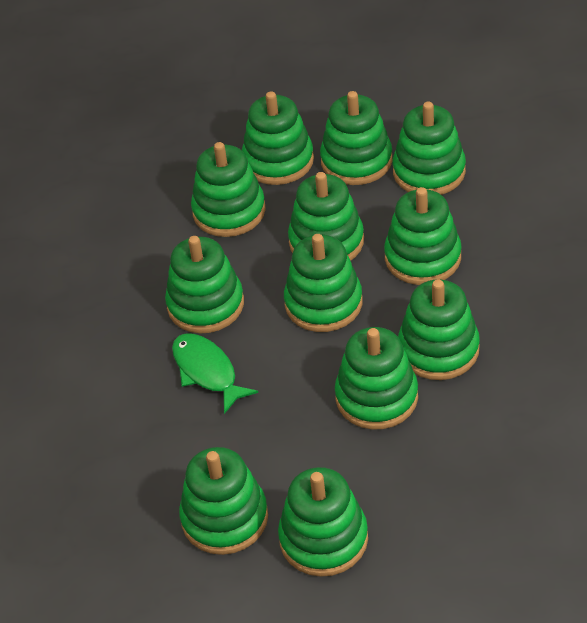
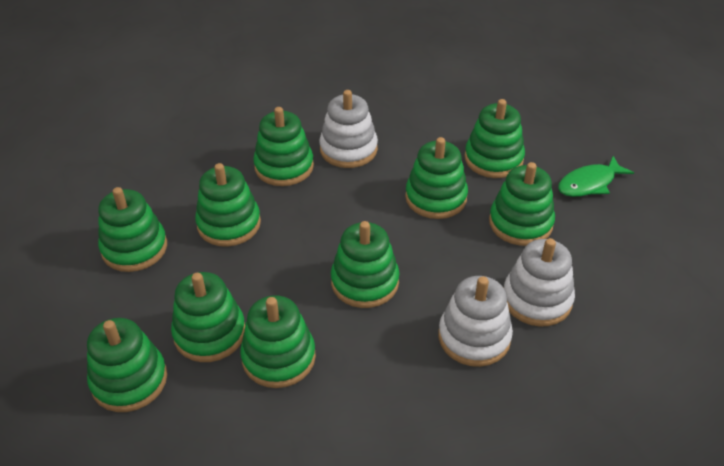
green stacking toy: [165,236,244,333] [179,447,268,555] [191,142,266,237] [242,91,314,185] [278,467,368,577] [284,234,363,332] [288,172,364,261] [320,91,392,185] [335,327,418,430] [384,187,462,285] [392,101,466,195] [398,280,480,380] = 12 -> [87,318,167,412] [98,187,167,272] [171,272,245,362] [195,163,261,247] [240,295,316,388] [253,107,314,186] [331,221,399,308] [405,137,468,219] [465,99,525,178] [489,162,555,246] = 10
white stacking toy: none = 0 -> [319,90,378,168] [439,276,513,367] [504,238,575,326] = 3

